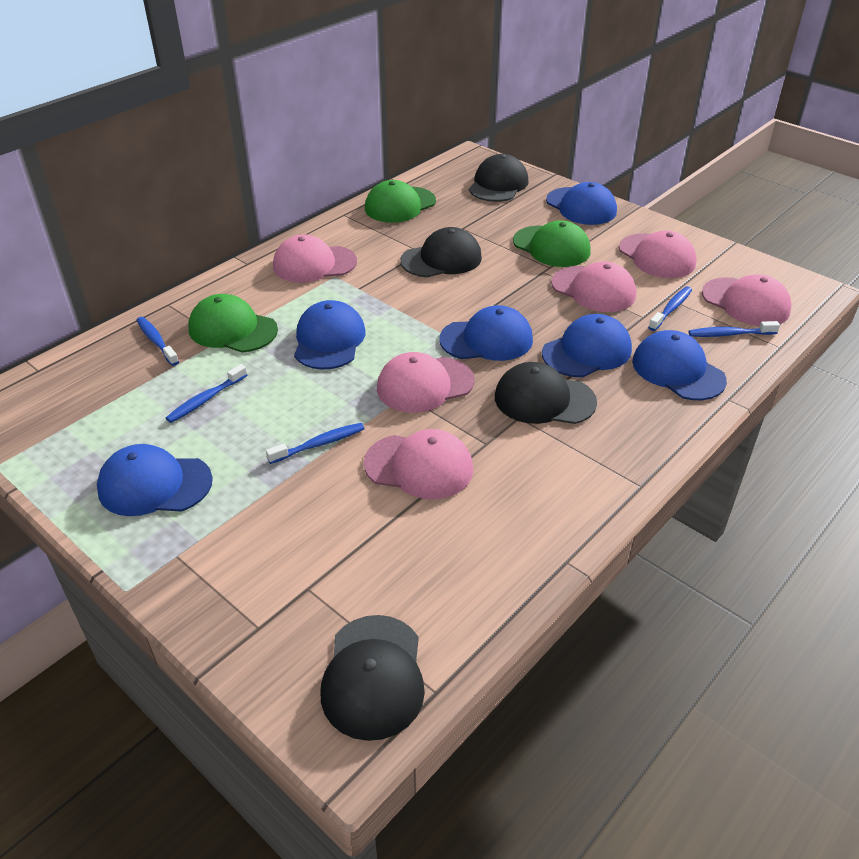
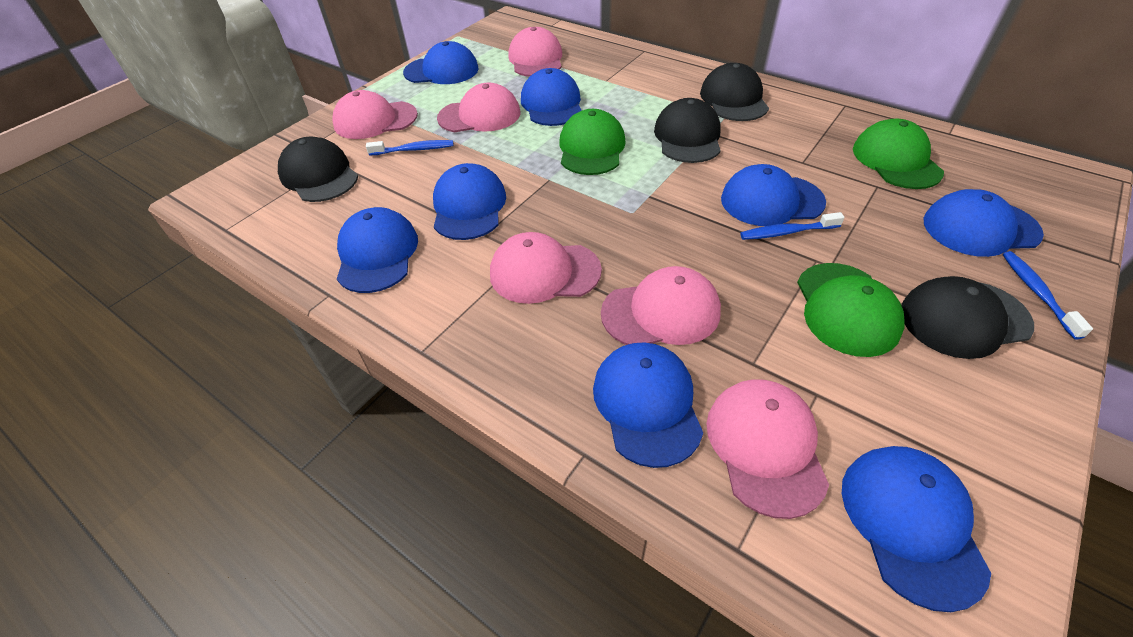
blue cap: [97,444,213,516] [294,300,365,370] [440,305,533,361] [542,314,632,377] [546,182,617,225] [632,330,727,400] = 6 -> [337,207,418,293] [403,41,479,84] [433,163,506,240] [521,68,582,126] [593,343,703,468] [721,164,826,226] [842,446,991,612] [924,189,1044,257] = 8
blue toothbrush: [136,317,179,366] [166,364,247,423] [266,423,365,464] [648,287,692,331] [689,321,780,337] = 5 -> [366,140,454,156] [740,212,845,240] [1003,251,1093,340] = 3

